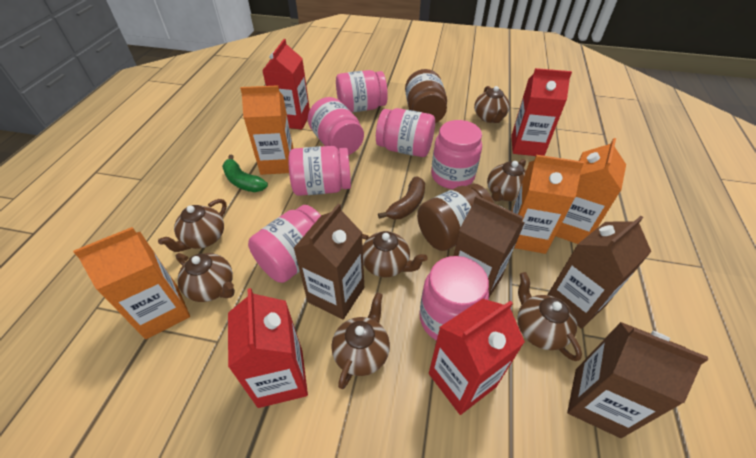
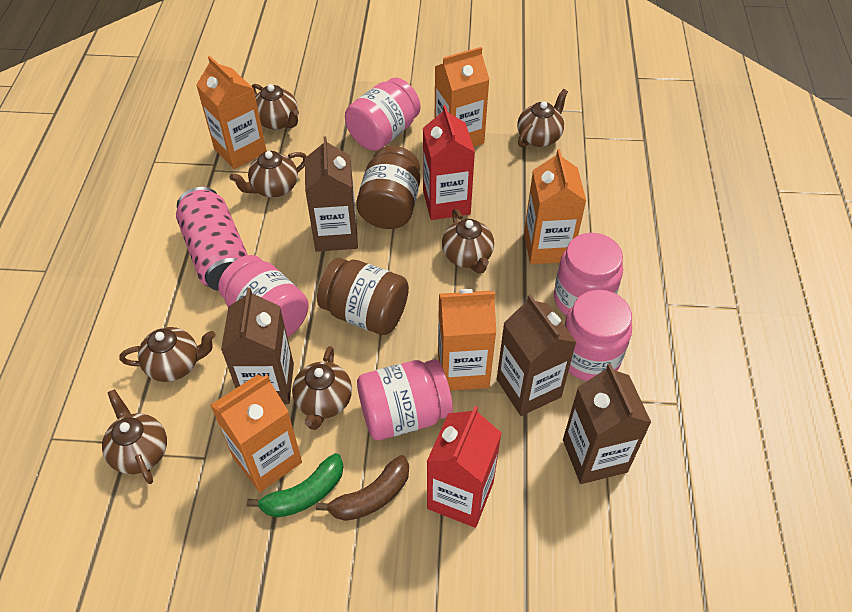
orange carton: [73,227,190,339] [240,85,294,175] [512,155,584,254] [556,138,626,244] = 4 -> [196,56,267,169] [210,374,302,492] [435,47,490,147] [438,289,496,391] [524,149,586,264] = 5
pink can: none = 0 -> [176,187,248,291] = 1
pink jar: [248,205,321,283] [288,146,351,196] [308,97,364,155] [336,70,388,112] [376,108,435,157] [419,256,489,341] [431,120,482,189] = 7 -> [218,255,309,338] [345,78,421,151] [357,359,453,440] [554,233,623,316] [564,290,632,381] = 5
red carton: [228,288,308,408] [262,39,310,129] [429,299,525,415] [511,68,572,156] = 4 -> [423,105,475,220] [427,406,502,528] = 2

